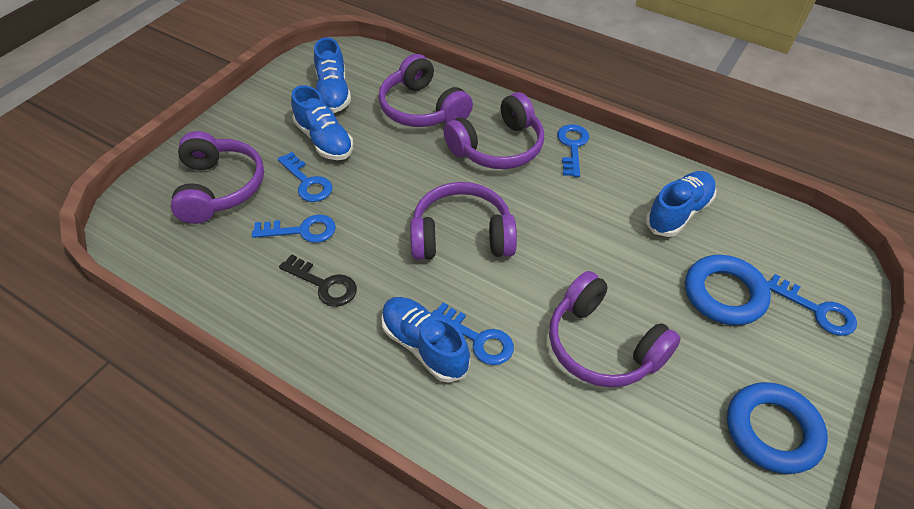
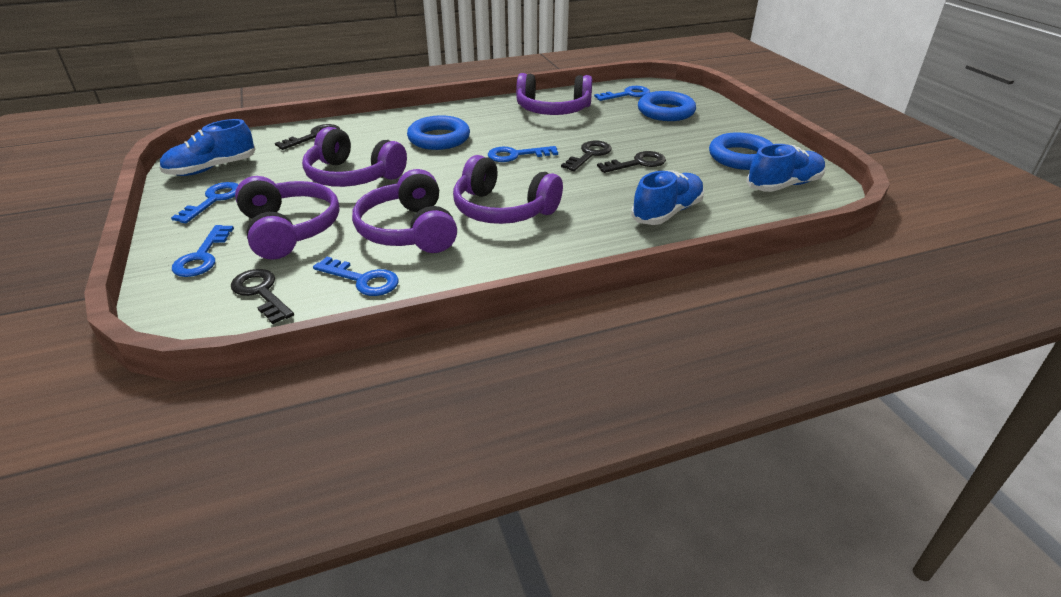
black key: [279,254,357,307] = 1 -> [231,269,294,324] [275,124,340,150] [561,141,612,171] [597,151,666,173] = 4
blue ring: [685,255,771,326] [727,382,828,474] = 2 -> [407,115,470,150] [638,91,696,121] [709,132,773,170] = 3
blue shoe: [291,85,353,160] [314,37,351,113] [381,297,470,383] [646,171,716,237] = 4 -> [159,119,255,176] [631,171,704,225] [746,144,825,192] = 3

